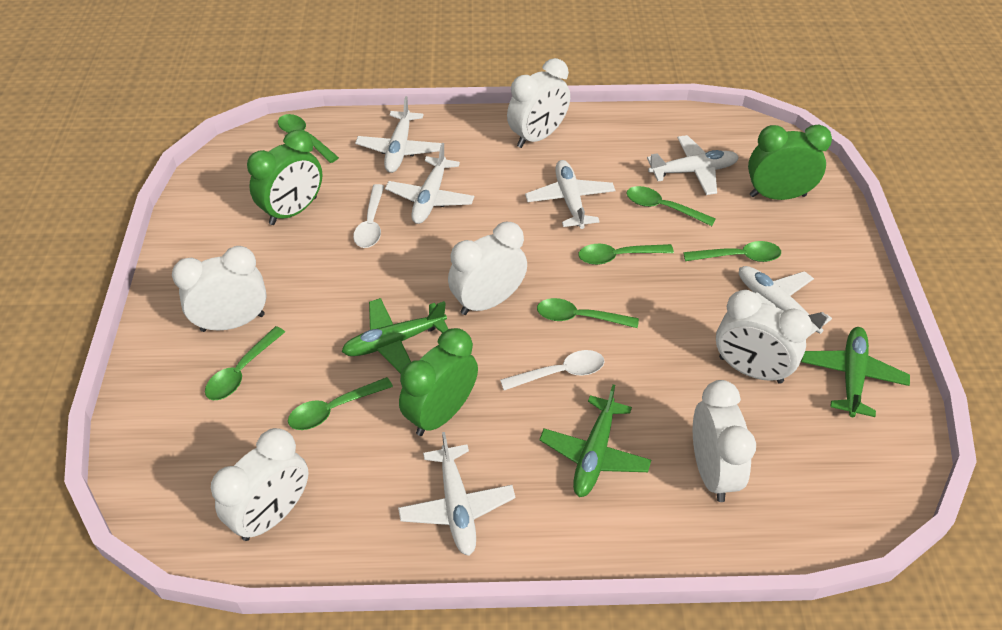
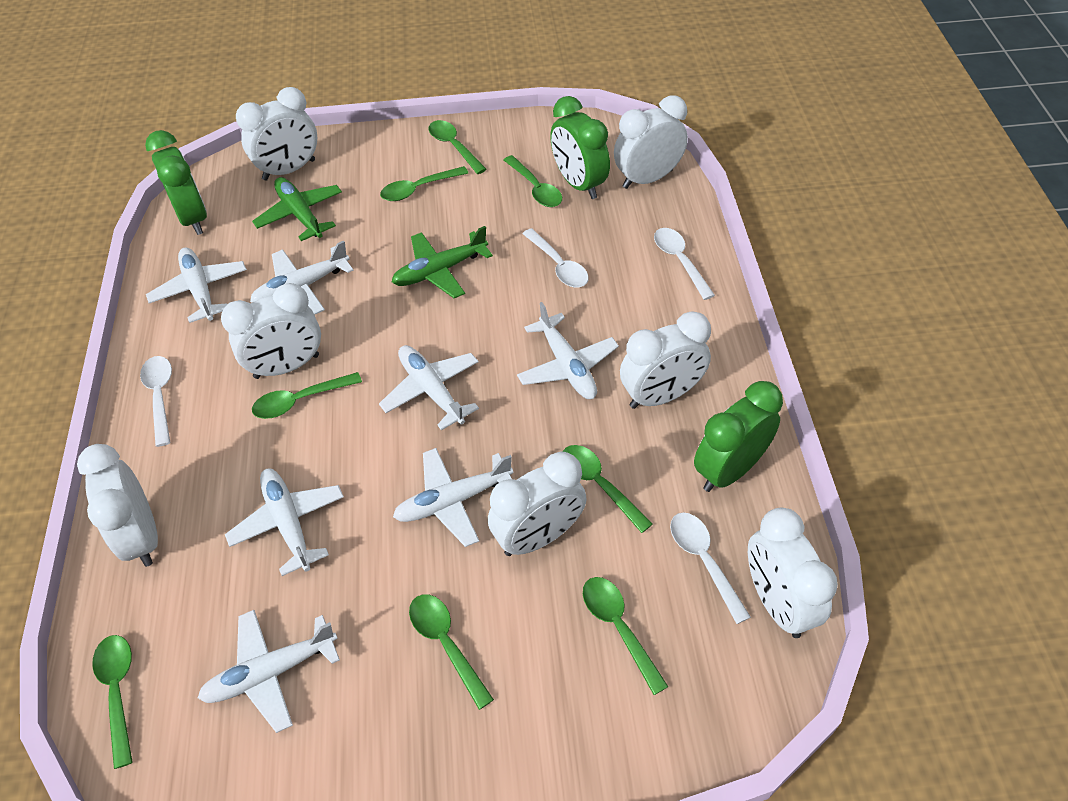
green plane: [342,298,448,374] [539,384,651,497] [801,327,910,417] = 3 -> [252,177,342,241] [392,226,493,298] = 2
green spoon: [205,326,285,400] [278,114,339,163] [288,377,393,430] [537,298,639,328] [578,244,674,265] [626,186,716,226] [683,241,781,262] = 7 -> [92,635,133,769] [252,372,362,419] [380,166,468,201] [409,594,494,710] [428,120,487,174] [504,155,562,207] [563,445,653,533] [583,577,669,695] = 8
white clock: [172,246,267,332] [211,428,309,541] [448,222,527,315] [507,58,570,148] [693,380,756,502] [716,290,812,384] = 6 -> [77,444,158,567] [221,283,321,379] [236,87,317,181] [488,452,587,556] [614,95,688,189] [620,311,711,409] [748,508,838,638] = 7
white plane: [355,96,442,173] [385,143,474,224] [398,432,516,556] [525,160,615,229] [647,135,739,195] [739,266,832,336] = 6 -> [146,248,247,323] [198,610,340,733] [225,469,344,576] [250,241,354,315] [379,345,479,430] [393,448,514,547] [517,302,619,399] = 7
white spoon: [353,184,384,248] [500,350,604,390] = 2 -> [140,356,172,447] [522,228,589,287] [654,228,715,300] [670,513,751,624] = 4

